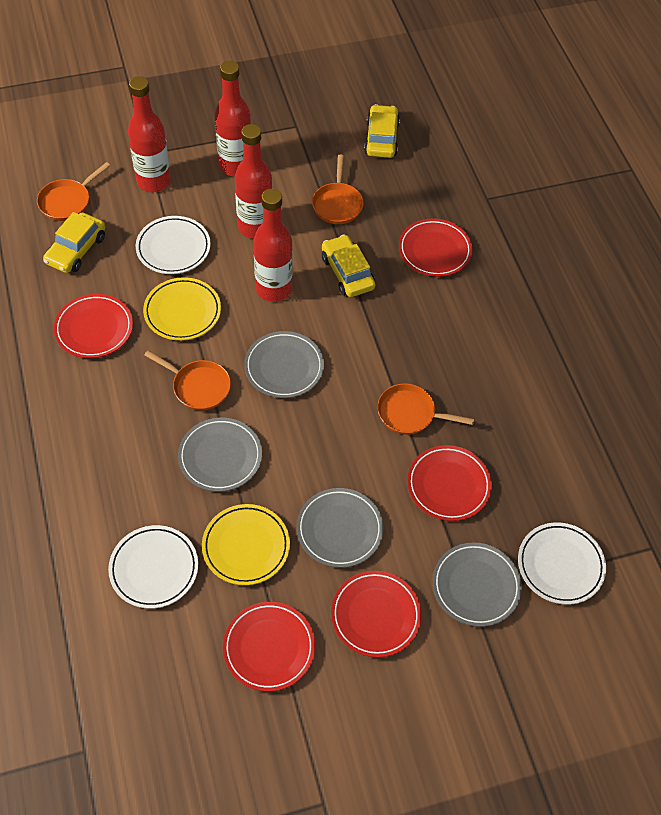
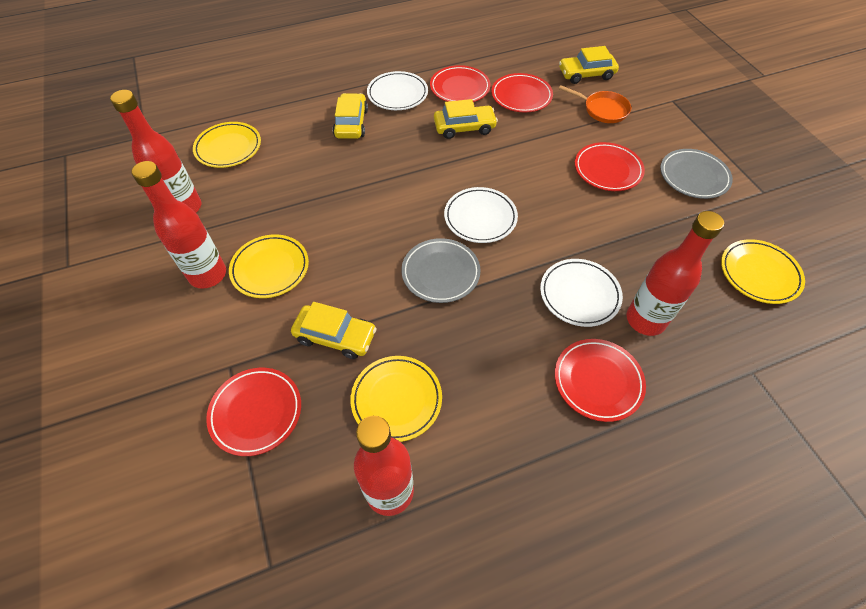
grey plate: [178,418,262,492] [244,331,324,398] [297,488,383,568] [433,543,522,627] = 4 -> [401,238,480,303] [660,149,733,199] = 2
orange pan: [37,162,111,221] [144,351,231,411] [312,155,364,224] [377,383,474,435] = 4 -> [559,85,631,123] = 1
yellow car: [43,212,105,273] [322,235,375,297] [364,104,400,158] = 3 -> [291,302,377,359] [333,93,368,139] [434,99,498,139] [559,46,619,84] = 4
yellow plate: [143,277,221,341] [202,504,290,585] = 2 -> [193,122,261,168] [229,234,309,298] [350,356,442,442] [721,239,805,304] = 4

